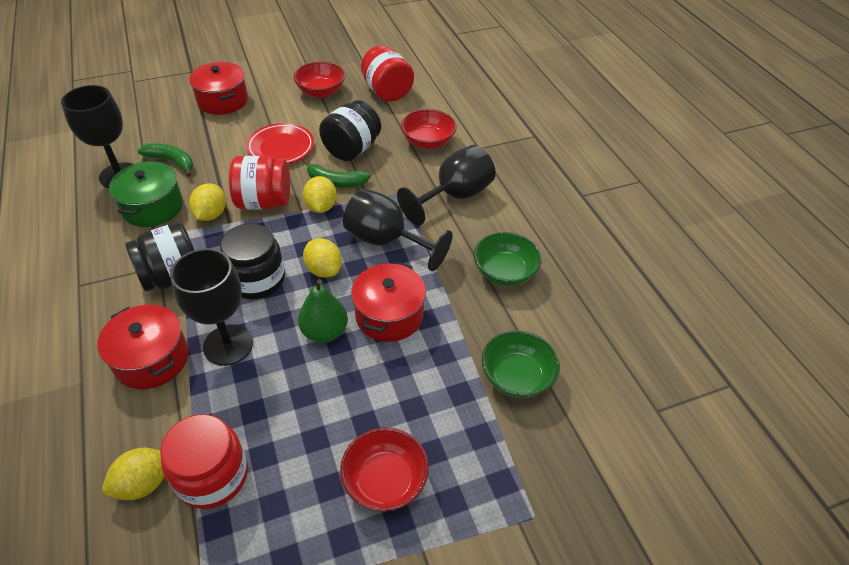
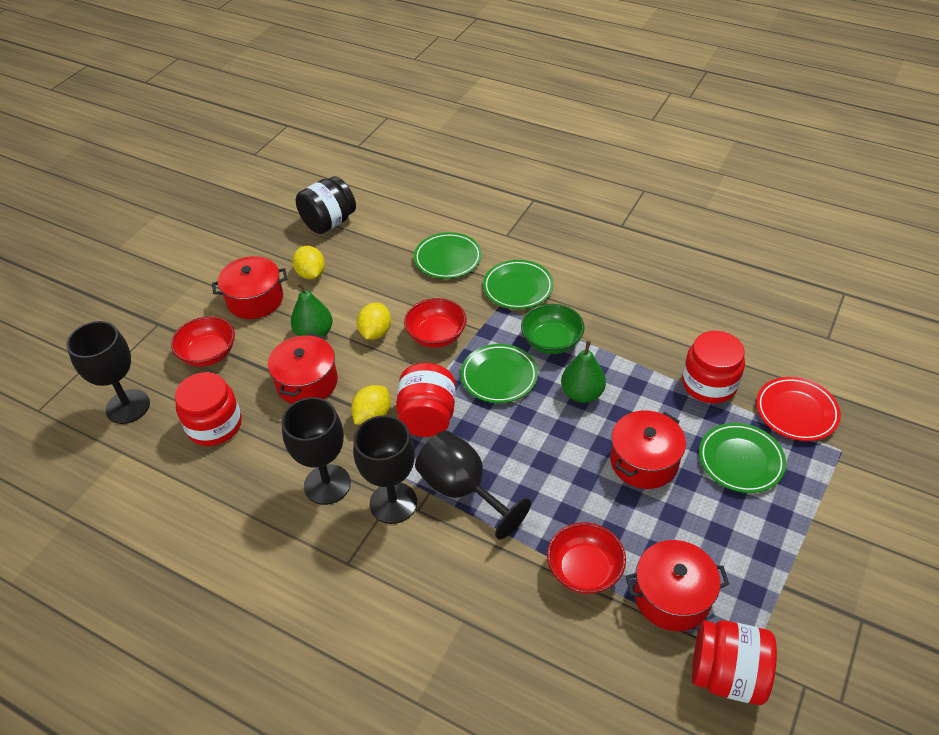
black jar: [125,222,194,291] [220,223,285,299] [319,100,381,161] = 3 -> [296,176,356,234] = 1
green banana: [138,143,193,177] [304,160,371,187] = 2 -> none = 0
green bowl: [474,232,542,286] [482,330,560,398] = 2 -> [521,304,585,354] = 1
green pear: [298,279,348,343] = 1 -> [291,282,333,336] [561,340,606,403] = 2
green plate: none = 0 -> [414,232,482,279] [461,344,538,403] [483,260,554,309] [699,423,786,493] = 4
green pot: [109,161,183,227] = 1 -> none = 0
red jar: [160,414,248,509] [229,156,290,209] [361,46,414,102] = 3 -> [175,372,242,446] [396,363,456,437] [682,331,745,403] [692,620,777,705] = 4
red pot: [97,305,189,389] [189,62,248,115] [351,262,426,342] = 3 -> [212,256,287,319] [268,334,338,404] [610,411,686,489] [626,540,729,631] = 4
yellow lemon: [102,448,165,500] [189,183,226,221] [303,176,337,213] [303,238,342,278] = 4 -> [292,246,325,279] [351,385,390,425] [357,303,391,340] = 3

